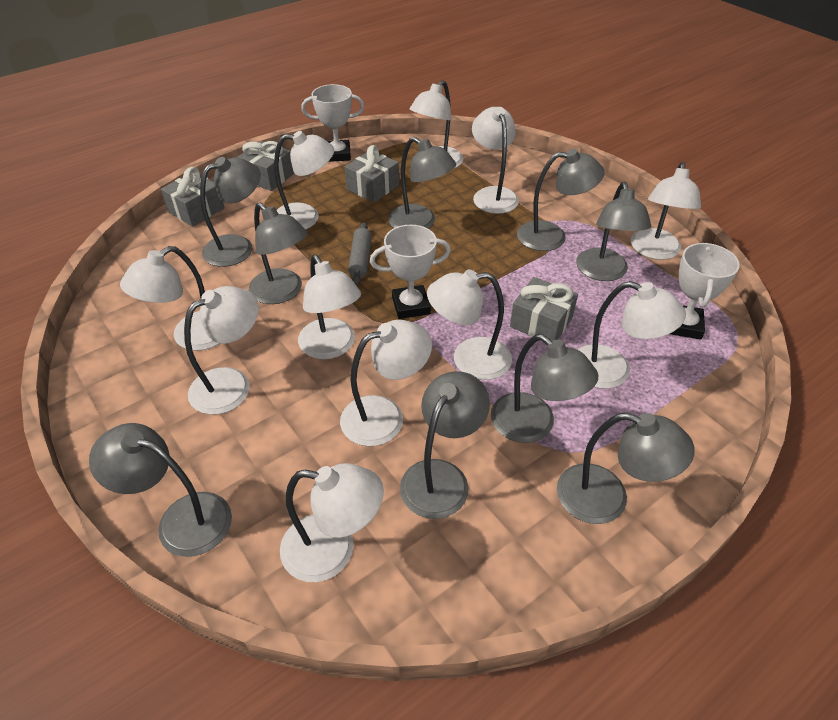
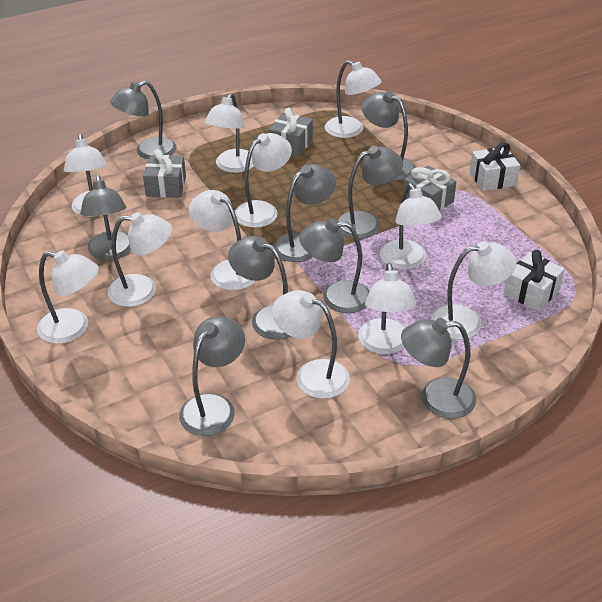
grey gift: [161,167,225,227] [237,141,294,191] [345,145,399,202] [510,277,578,341] = 4 -> [143,149,186,198] [269,108,313,156] [403,166,457,211] = 3
grey rolling pin: [348,222,372,286] = 1 -> none = 0
white gift: none = 0 -> [470,143,520,191] [504,250,565,311] = 2
white trophy: [301,84,365,162] [370,225,451,319] [670,243,740,340] = 3 -> none = 0

